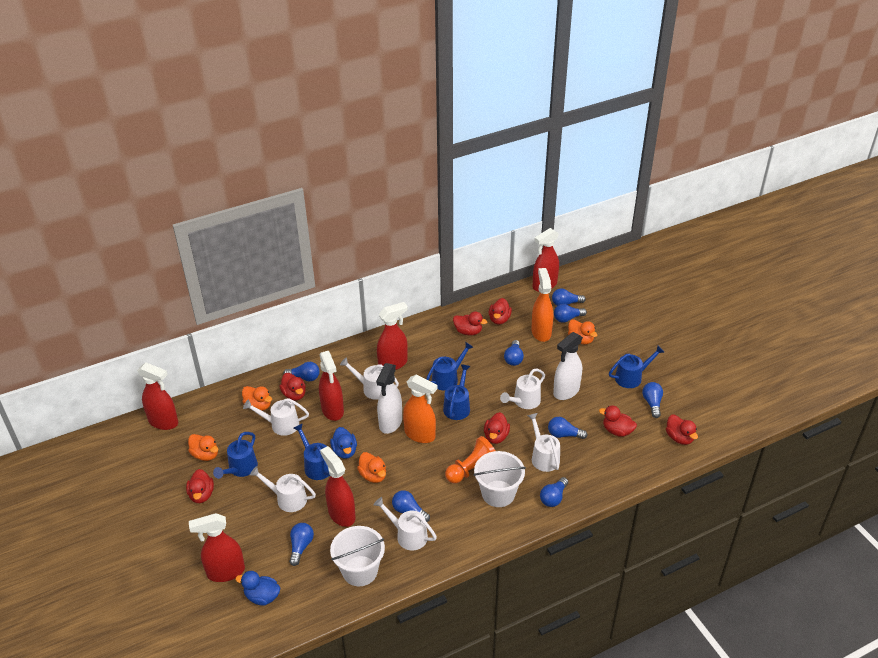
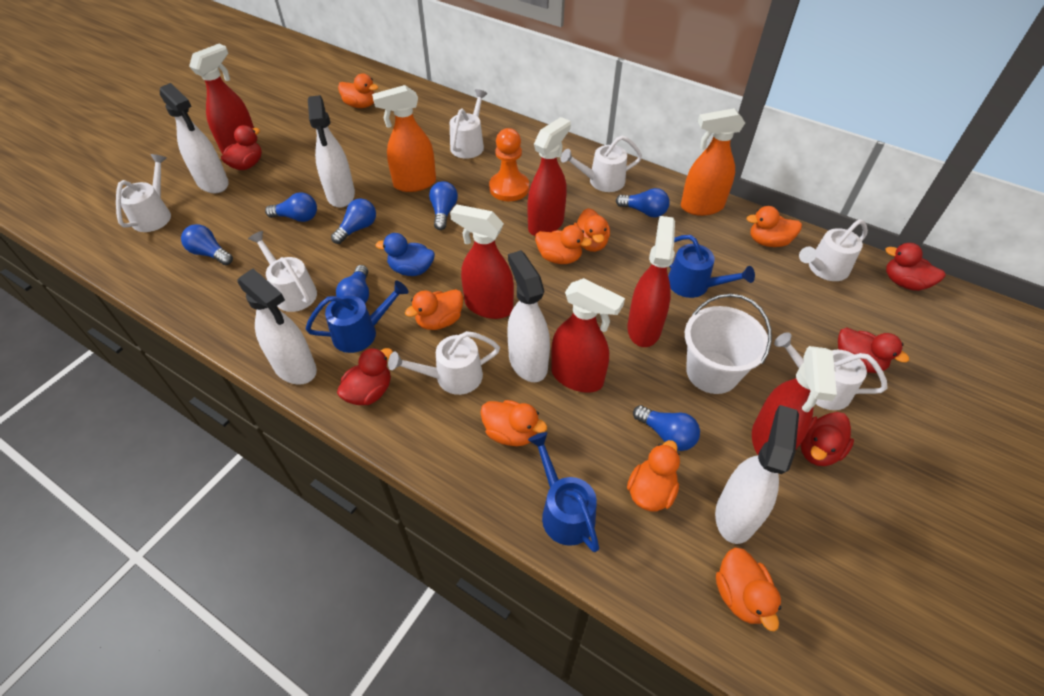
blue duck: [235,571,280,605] [330,427,357,459] = 2 -> [376,233,435,276] = 1
blue light bulb: [283,362,320,381] [289,523,314,566] [392,490,430,522] [504,340,524,366] [540,477,568,507] [548,417,588,439] [552,288,586,306] [554,304,587,323] [642,382,663,418] = 9 -> [181,224,233,265] [265,192,317,222] [331,198,376,244] [336,265,369,303] [429,181,458,230] [616,188,670,217] [633,405,700,451] = 7
blue watering can: [213,432,258,479] [294,423,330,480] [426,342,473,391] [443,364,471,420] [609,345,665,388] = 5 -> [306,281,409,353] [528,432,599,552] [668,235,755,298] = 3
orange duck: [188,434,218,461] [242,386,272,411] [357,452,386,483] [568,319,597,345] = 4 -> [338,73,378,108] [405,289,463,330] [480,400,547,446] [535,225,592,264] [574,208,610,252] [627,440,680,512] [716,547,781,632] [747,206,802,247] = 8
red duck: [186,469,214,503] [279,373,306,401] [453,311,487,335] [484,412,510,444] [489,298,512,325] [599,406,637,437] [666,415,698,445] = 7 -> [221,125,262,170] [337,348,393,405] [800,412,854,466] [838,327,909,373] [885,243,945,291] = 5
white bucket: [330,526,385,586] [474,451,526,507] = 2 -> [685,294,772,394] = 1
white spray bottle: [376,363,402,434] [553,332,583,400] = 2 -> [160,83,229,193] [237,269,317,385] [308,95,355,208] [507,250,550,382] [715,405,799,544] = 5
white watering can: [243,398,309,436] [250,466,316,512] [340,357,399,400] [374,497,437,551] [500,369,545,409] [527,413,560,472] = 6 -> [116,154,171,232] [248,231,317,312] [388,331,500,395] [450,89,487,159] [560,136,642,192] [774,332,887,410] [799,219,868,281] = 7

